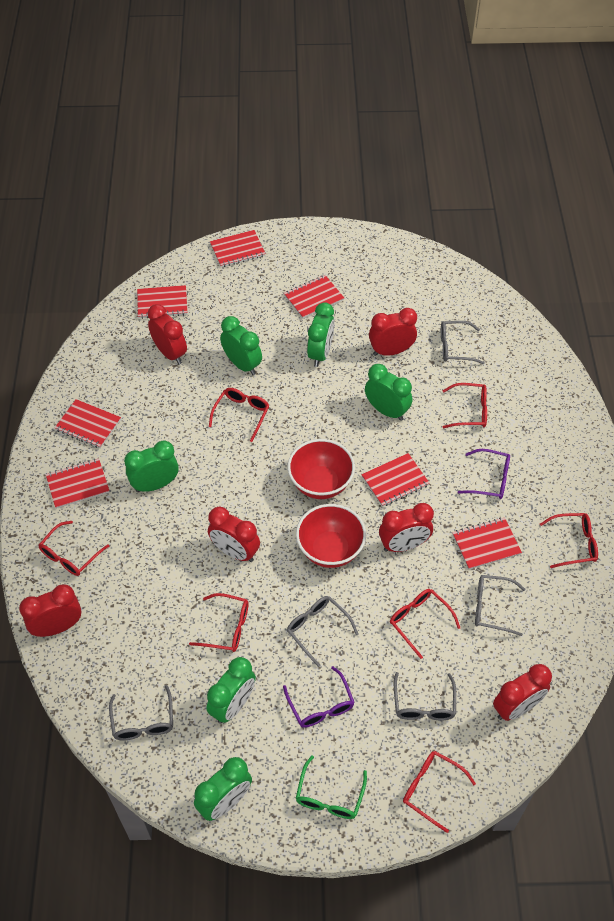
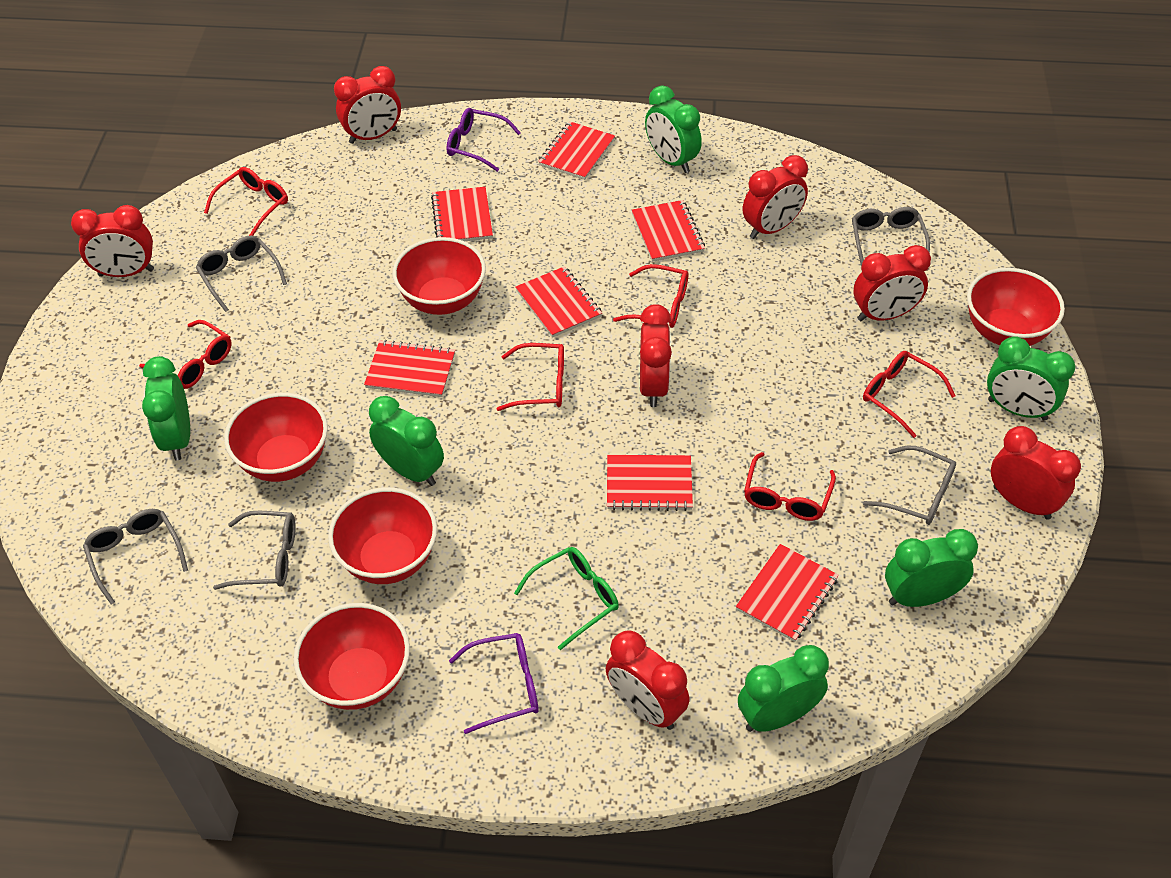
red bowl: [287,439,355,499] [296,504,366,568] = 2 -> [224,393,328,482] [293,603,410,710] [328,487,437,584] [393,237,486,315] [967,268,1065,346] = 5
red clock: [19,584,81,637] [148,304,187,364] [208,507,260,562] [369,308,417,356] [379,503,434,552] [493,664,552,721] = 6 -> [71,205,154,277] [334,66,401,144] [606,630,690,730] [640,304,672,407] [743,155,808,239] [854,245,931,321] [991,426,1081,520] = 7
red glasses: [39,521,109,576] [189,593,249,652] [209,388,269,442] [390,589,461,659] [403,751,476,833] [442,383,487,428] [540,513,598,568] = 7 -> [139,320,232,389] [204,167,288,236] [497,343,564,411] [613,264,688,328] [744,452,836,521] [863,351,956,438] = 6

